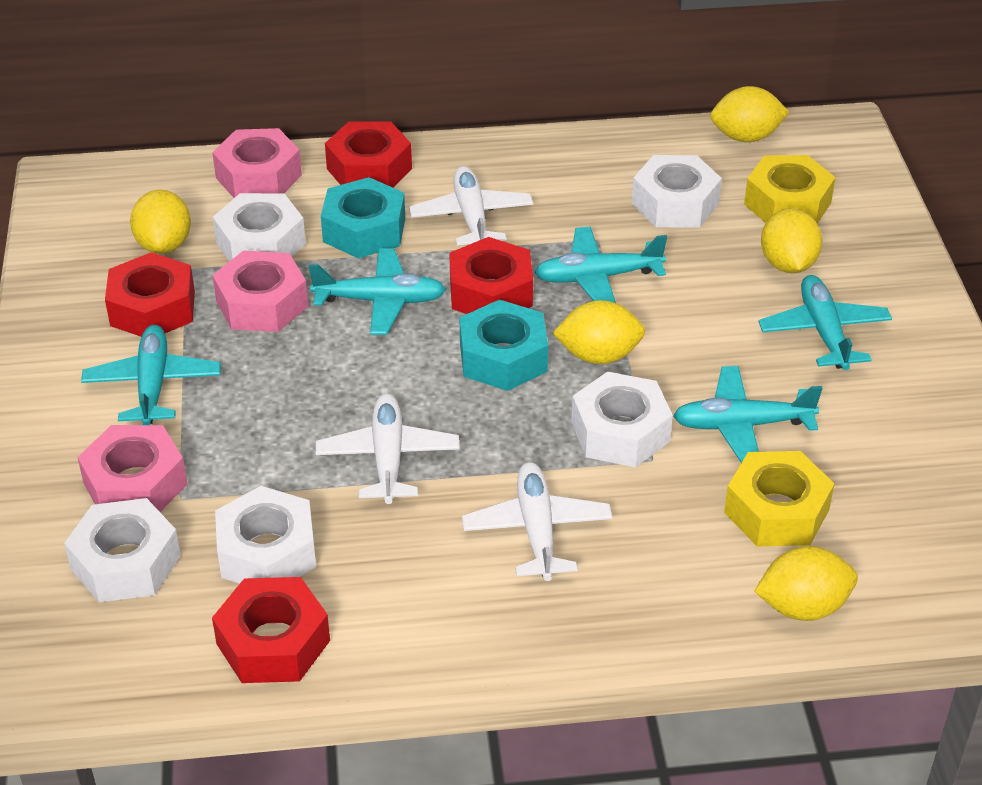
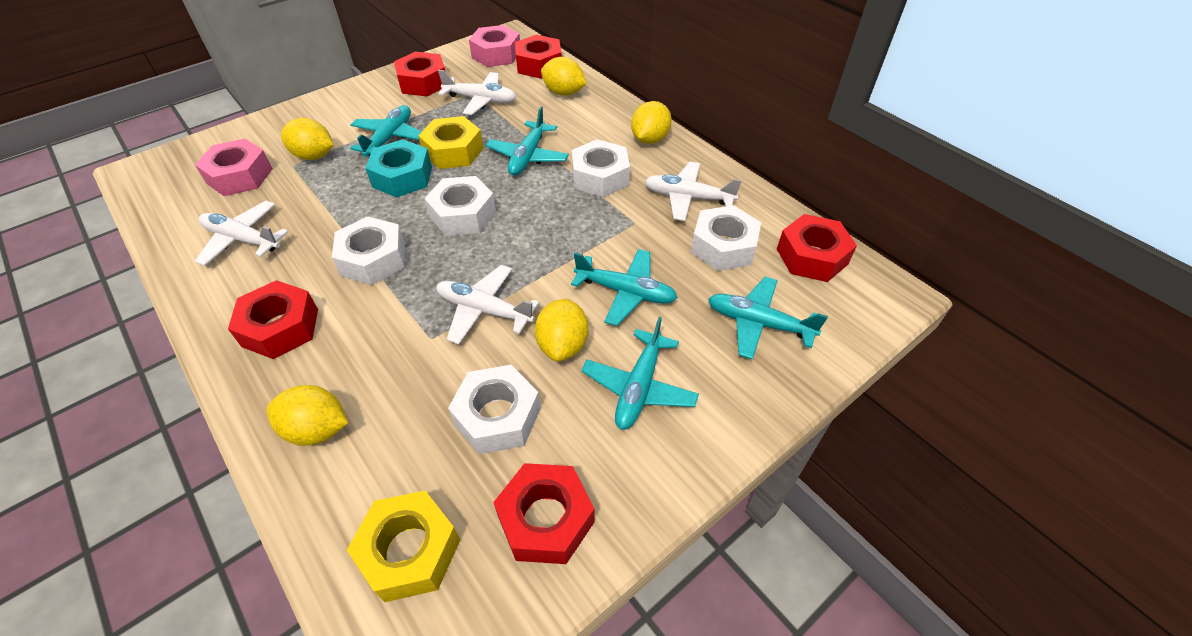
pink nut: [77,425,187,512] [212,128,302,198] [212,250,308,332] = 3 -> [195,139,272,196] [469,25,520,67] = 2
red nut: [105,252,195,337] [212,577,330,683] [325,121,412,187] [449,237,533,314] = 4 -> [228,280,318,359] [394,52,445,96] [493,463,594,564] [515,35,562,79] [777,214,857,282] = 5
turquoise nut: [321,177,405,258] [460,299,548,391] = 2 -> [365,139,432,198] = 1
white plane: [316,394,460,504] [409,166,533,246] [462,462,612,581] = 3 -> [195,201,289,266] [436,265,539,345] [438,70,517,115] [644,162,742,221] = 4

